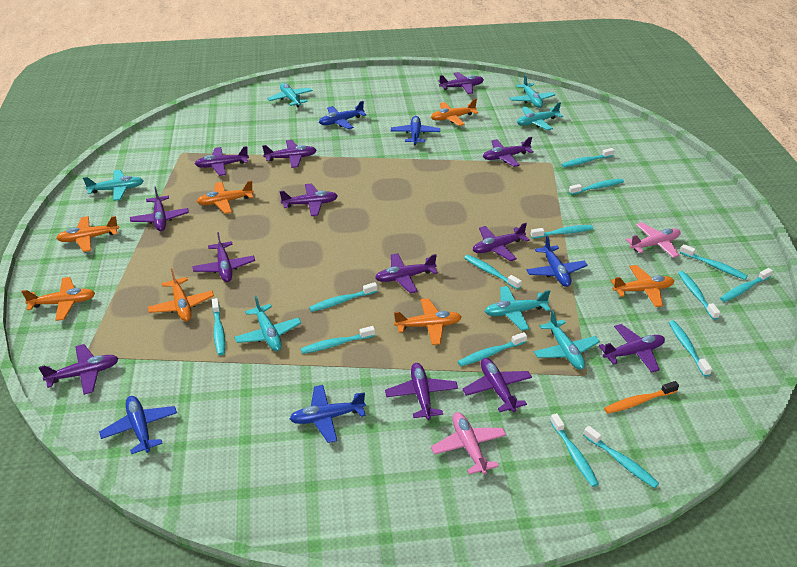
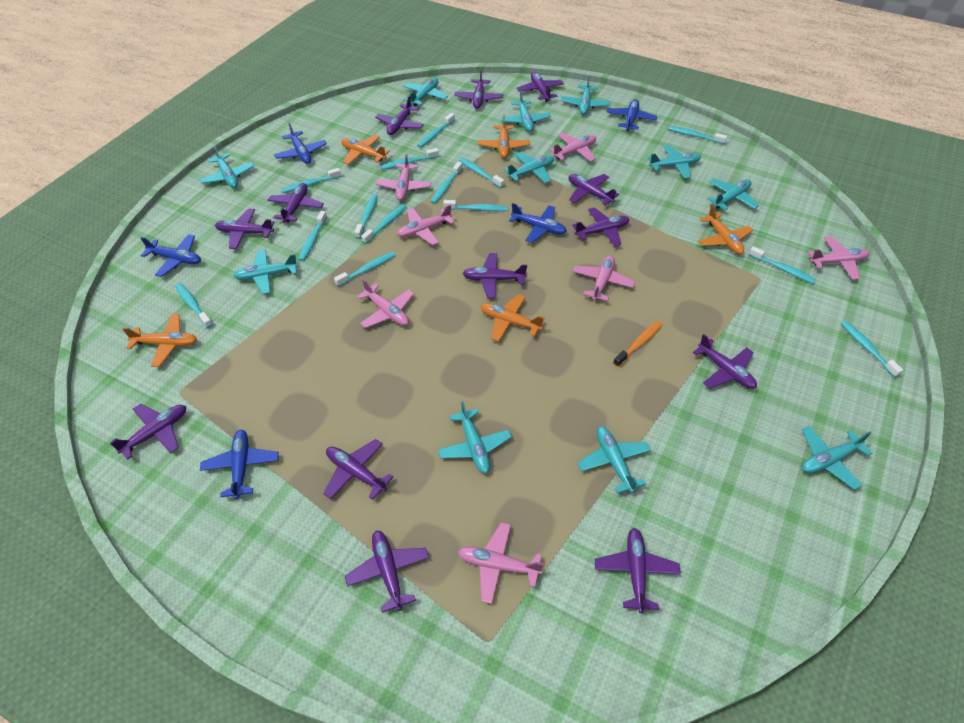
orange plane: [21,277,95,321] [56,216,119,252] [148,269,214,321] [196,181,254,214] [394,298,462,345] [431,99,478,126] [611,265,674,307] = 7 -> [123,314,197,367] [341,135,390,165] [478,115,530,158] [481,294,545,342] [698,205,753,254] = 5
pink plane: [431,412,506,475] [625,222,681,258] = 2 -> [356,279,414,328] [376,153,431,201] [397,205,455,245] [458,522,543,604] [549,133,596,162] [572,256,635,301] [808,236,869,280] = 7
turquoise plane: [83,170,144,201] [234,296,301,351] [267,83,313,107] [484,286,551,331] [510,75,555,108] [517,102,563,130] [534,310,600,370] = 7 -> [199,146,254,188] [233,250,298,294] [403,78,448,106] [438,401,512,474] [500,91,551,132] [504,152,554,183] [561,75,610,115] [577,426,651,493] [648,145,701,179] [707,178,759,210] [802,426,873,490] = 11

